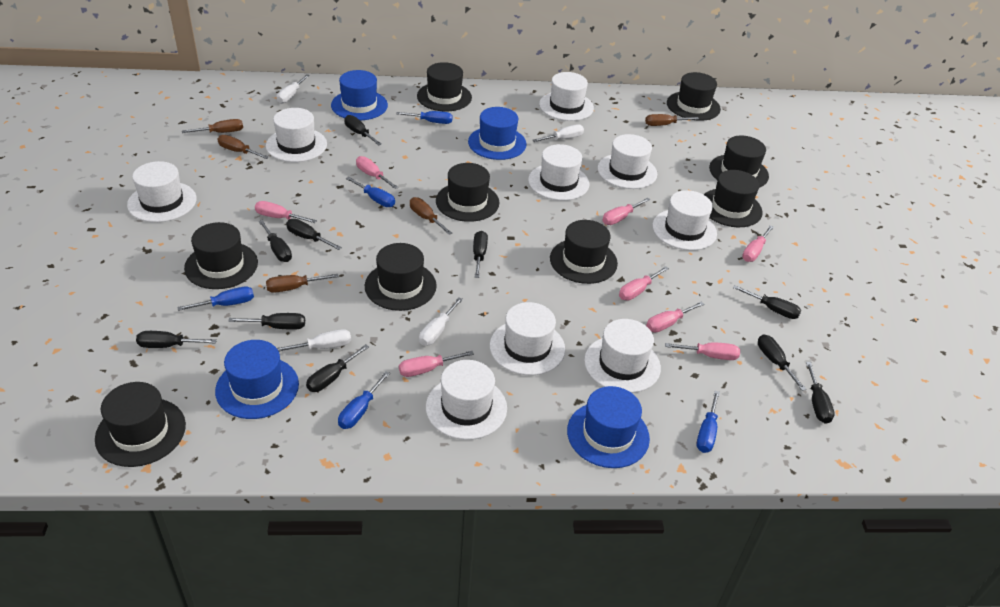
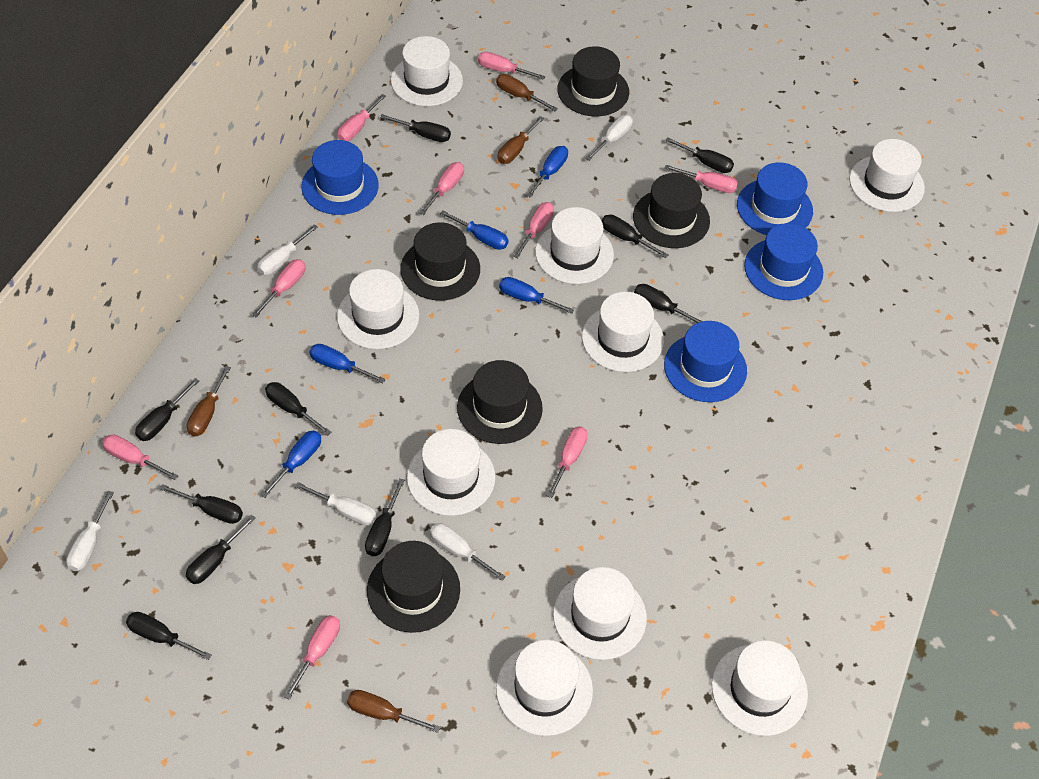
black hat: [95,382,186,467] [184,222,258,289] [365,243,437,311] [417,62,472,111] [436,163,499,222] [550,220,618,284] [667,72,721,121] [704,170,763,227] [709,136,769,188] = 9 -> [367,541,460,633] [400,222,480,300] [457,360,543,444] [557,46,629,116] [633,173,710,248] = 5
brown screwdriver: [182,119,243,133] [218,135,269,159] [266,274,339,293] [410,197,452,235] [645,114,699,126] = 5 -> [187,366,231,436] [347,690,441,733] [496,74,558,111] [498,116,544,164] = 4
pink screwdriver: [255,201,317,223] [356,156,398,189] [399,351,474,377] [602,198,650,225] [619,266,669,301] [646,301,705,332] [665,342,740,360] [742,225,774,262] = 8 -> [102,435,179,480] [252,259,305,317] [284,615,340,700] [337,94,386,141] [419,162,464,215] [478,52,545,80] [513,202,554,258] [547,427,588,498] [665,165,738,193] = 9
white screwdriver: [277,74,310,104] [277,329,351,352] [419,297,463,346] [533,124,584,142] = 4 -> [66,491,114,571] [257,224,318,275] [295,482,377,525] [430,523,506,581] [585,115,633,161] = 5

